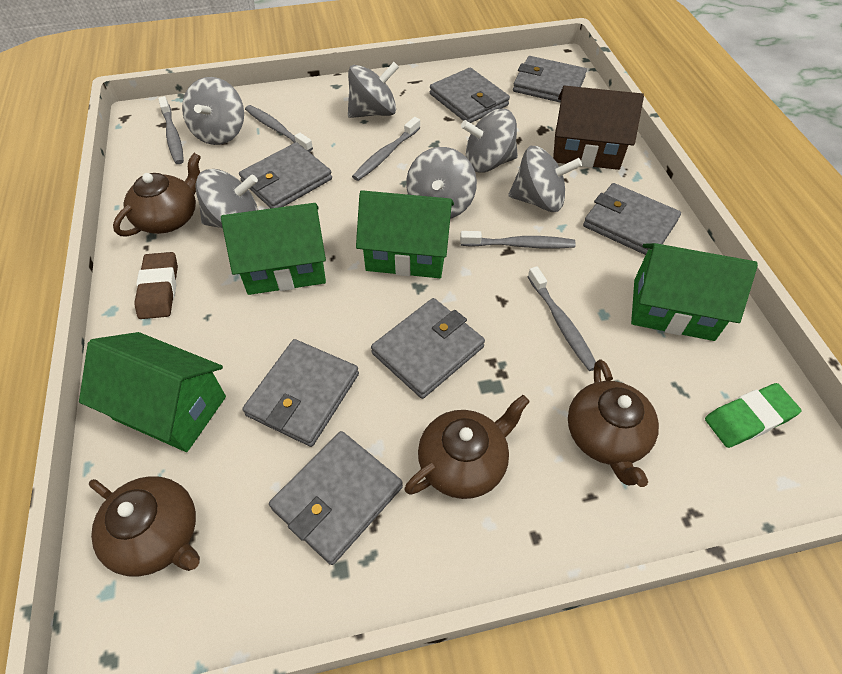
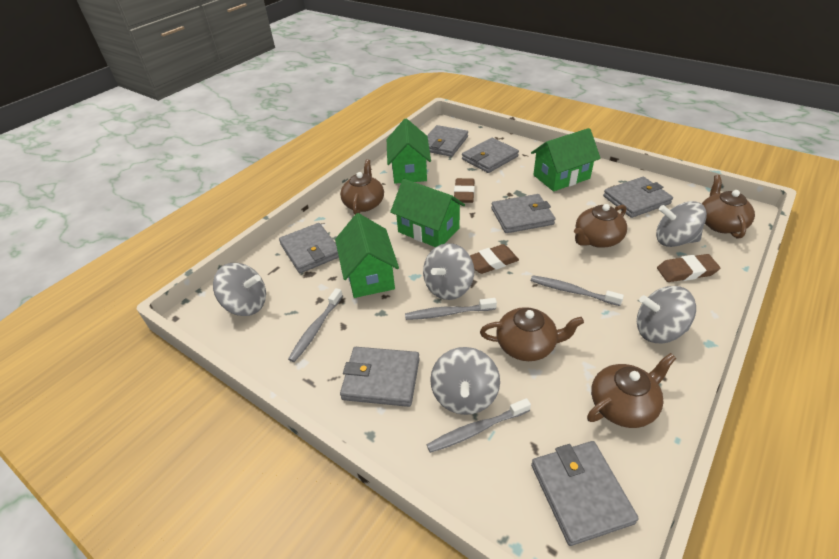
brown eraser: [134,252,178,319] = 1 -> [454,178,475,203] [470,244,519,274] [657,254,720,282] = 3
brown house: [553,86,644,170] = 1 -> none = 0
brown teapot: [89,476,200,577] [113,153,201,237] [405,395,530,499] [568,360,659,487] = 4 -> [340,159,384,215] [480,307,584,361] [574,204,627,248] [587,353,676,428] [702,175,755,238] = 5
green eraser: [705,383,802,448] = 1 -> none = 0
grey spinning top: [182,77,244,145] [195,169,258,228] [348,62,399,118] [406,147,477,219] [461,109,518,173] [508,146,582,212] = 6 -> [213,263,266,316] [423,243,474,300] [430,347,500,415] [637,286,696,343] [656,201,707,247] = 5
grey toothbrush: [158,96,184,164] [245,105,313,152] [352,117,420,181] [460,231,576,249] [528,266,596,371] = 5 -> [288,288,343,362] [405,298,497,320] [426,398,531,453] [530,275,624,306] = 4

